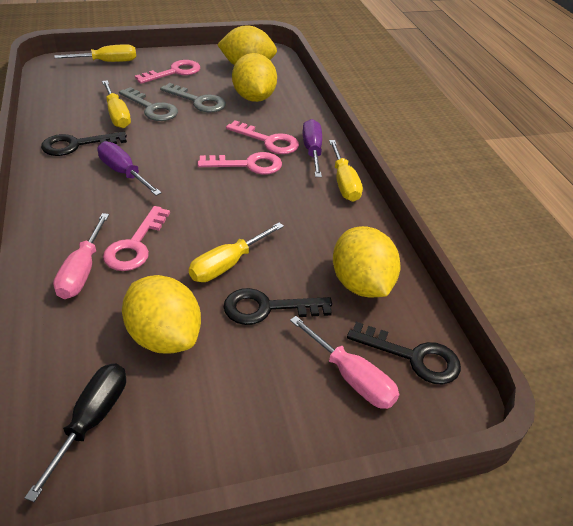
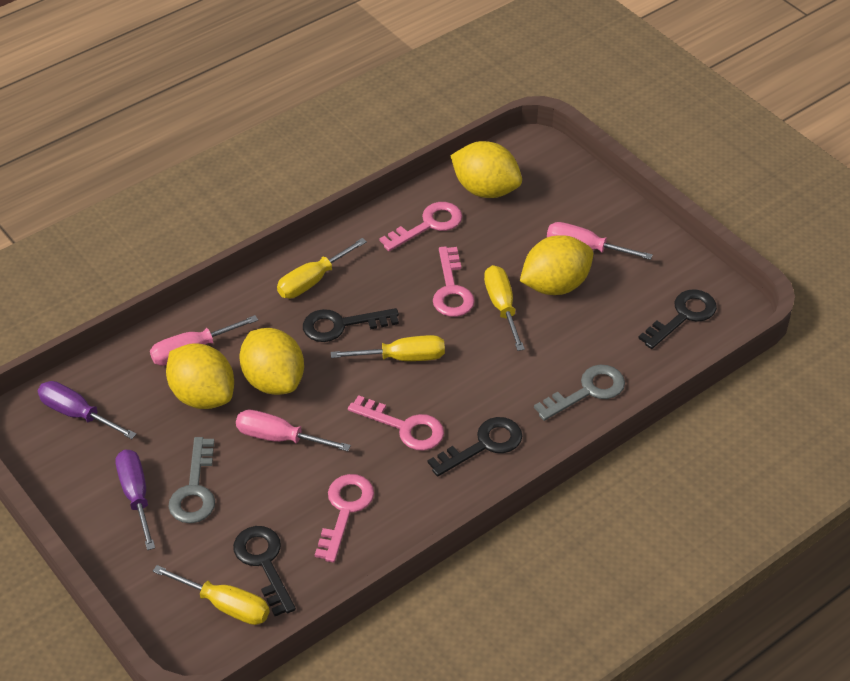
black key: [41,132,127,156] [223,288,332,325] [347,322,461,384] = 3 -> [233,526,296,616] [303,308,399,342] [428,417,522,477] [638,289,717,349] = 4
black screwdriver: [24,364,126,502] = 1 -> none = 0
pink screwdriver: [53,213,109,299] [290,316,399,409] = 2 -> [150,315,258,366] [236,410,351,451] [547,222,653,260] = 3

